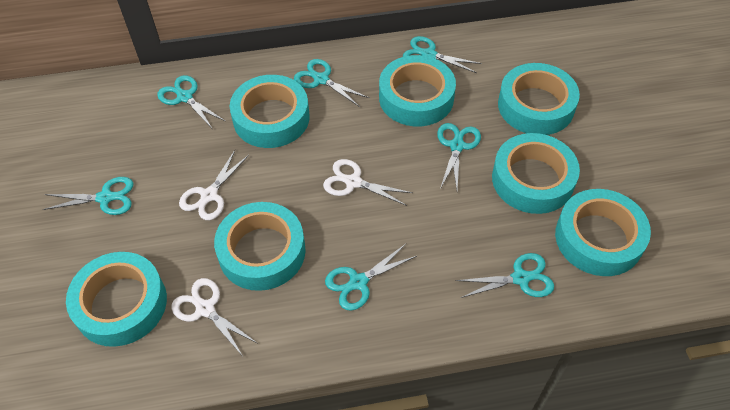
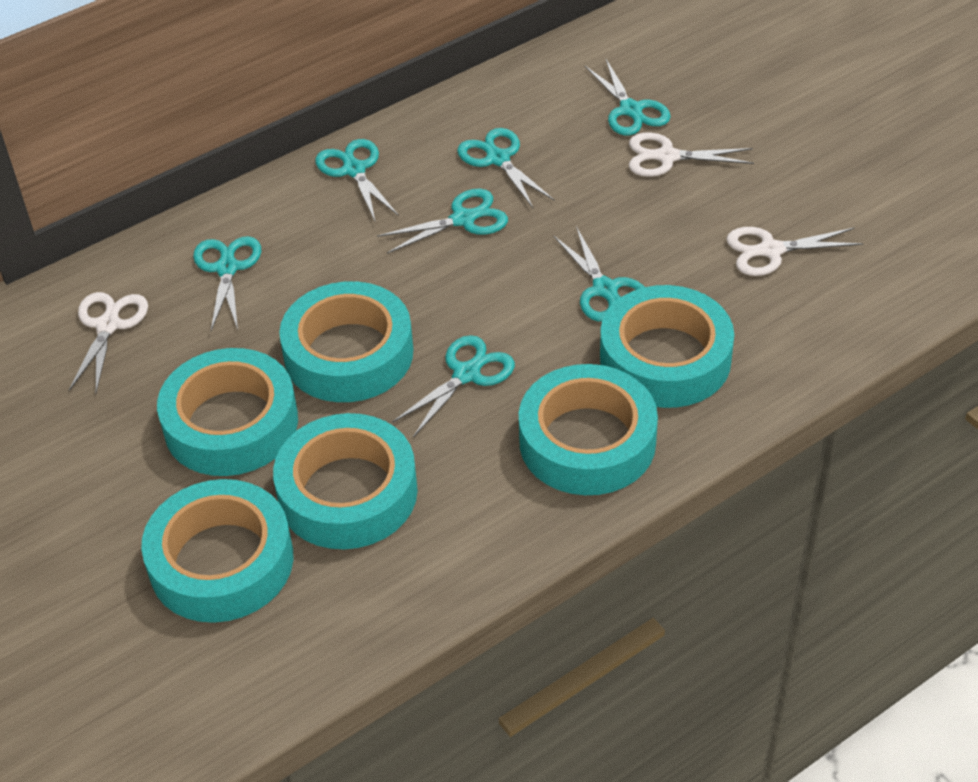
turquoise tape: [66,252,167,347] [214,202,306,291] [230,75,310,148] [379,55,456,126] [492,133,580,214] [498,63,580,135] [555,189,651,276] = 7 -> [141,479,293,623] [157,348,298,476] [273,413,418,549] [279,281,414,402] [519,364,658,495] [600,285,734,408] = 6

